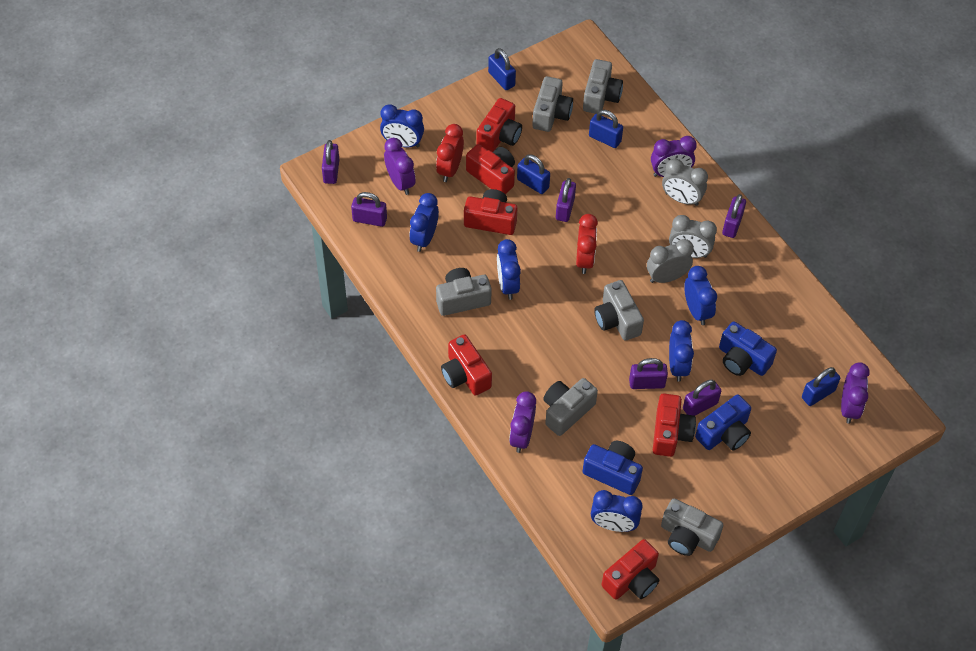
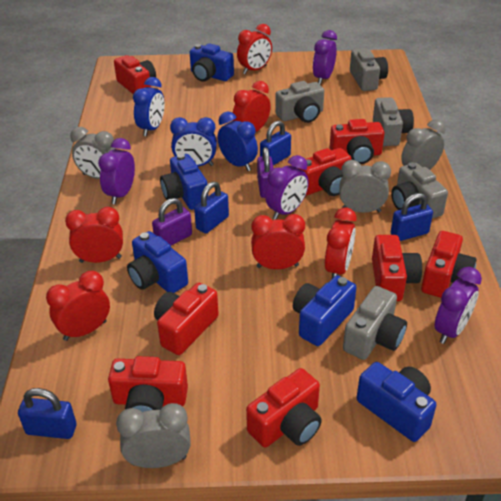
blue camera: [582,441,643,495] [695,394,751,450] [719,322,777,376] = 3 -> [127,231,188,293] [160,153,208,210] [190,43,234,82] [293,275,357,346] [357,362,436,442] = 5
blue clock: [380,104,424,148] [409,193,439,252] [497,239,521,300] [591,490,642,532] [669,320,694,382] [684,266,717,325] = 6 -> [133,77,164,136] [170,117,217,166] [218,111,258,171] = 3
grey camera: [436,268,492,316] [532,76,573,132] [543,378,598,436] [583,59,623,114] [594,280,644,341] [661,498,723,556] = 6 -> [275,81,324,123] [343,286,407,360] [350,48,388,91] [373,97,414,146] [391,162,448,219] = 5
grey clock: [647,239,694,283] [662,159,708,206] [669,215,717,258] = 3 -> [70,127,116,179] [116,403,191,468] [339,160,391,213] [401,119,445,170] = 4
purple padlock: [322,140,339,184] [351,192,387,227] [556,178,576,222] [629,358,668,389] [683,380,721,416] [722,194,746,238] = 6 -> [152,198,192,246] [257,147,274,198] = 2
red camera: [441,334,492,396] [464,189,517,235] [466,144,515,194] [476,98,522,152] [602,539,659,600] [653,393,696,457] = 6 -> [108,356,188,412] [114,55,156,94] [154,283,219,355] [246,368,322,447] [299,148,351,196] [330,119,385,164] [372,235,422,301] [421,231,477,298] = 8
red clock: [436,124,464,182] [576,214,598,274] = 2 -> [46,271,110,341] [65,207,123,263] [233,81,271,132] [237,24,272,74] [251,214,305,269] [325,208,357,278] = 6

